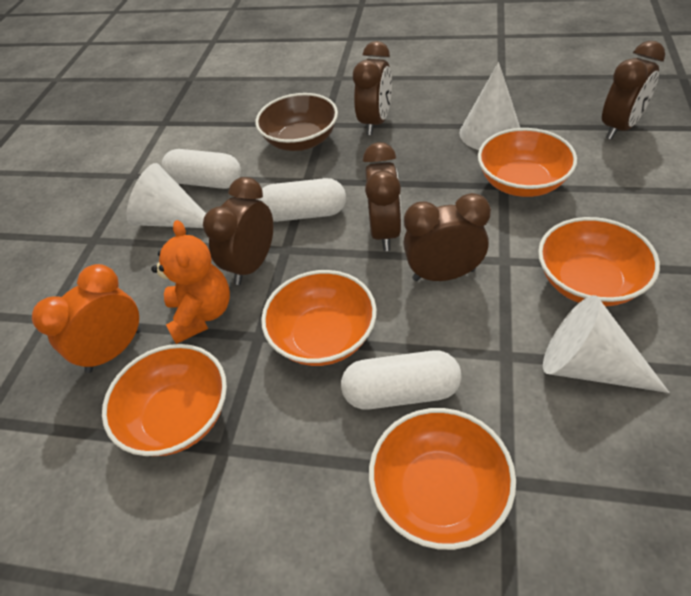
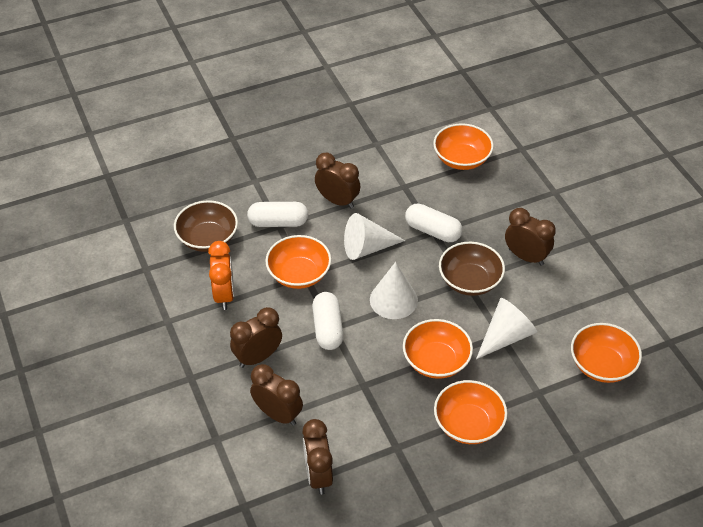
brown bowl: [255,93,338,151] = 1 -> [174,200,238,252] [439,242,505,296] = 2
orange teddy bear: [151,220,230,344] = 1 -> none = 0

